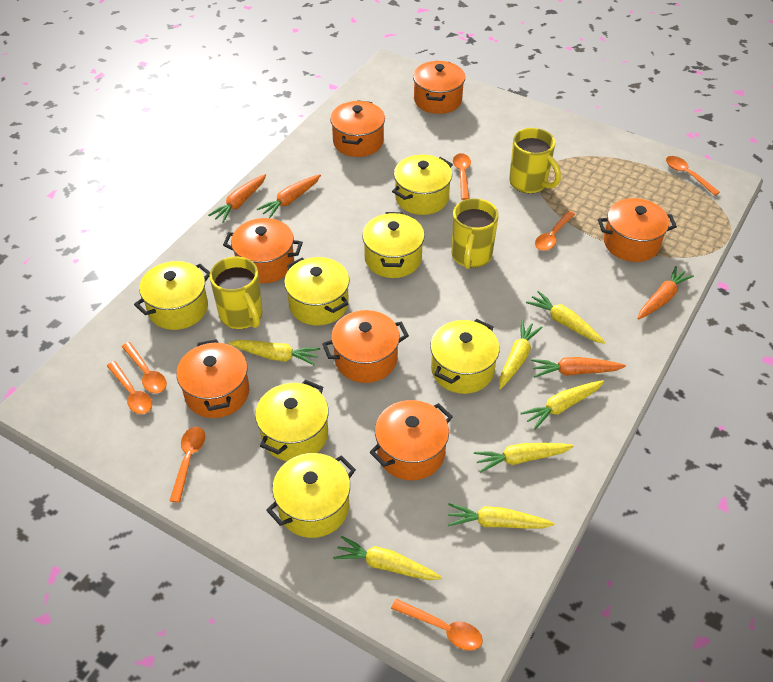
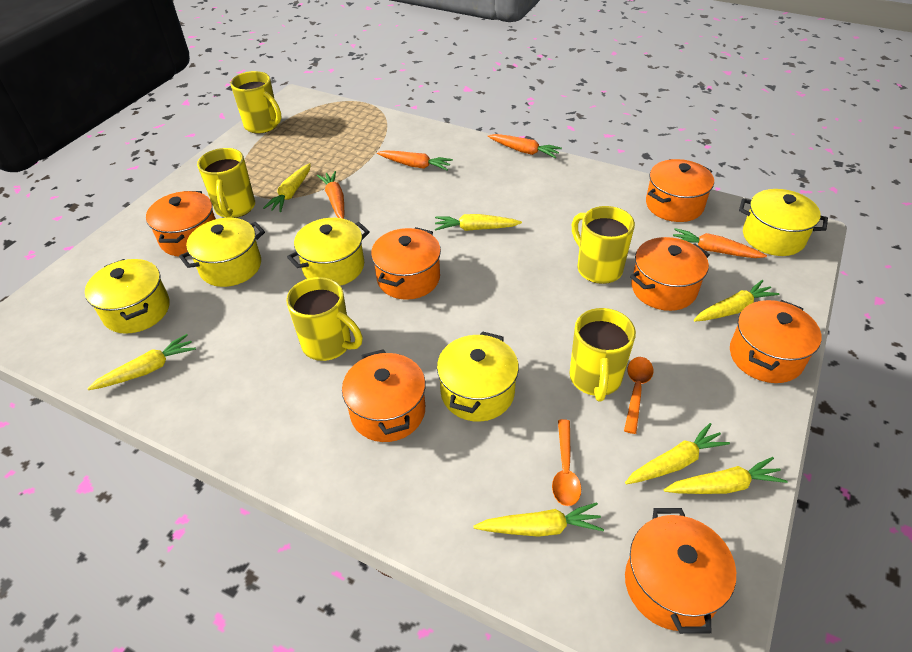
orange spoon: [107,361,152,414] [122,342,167,393] [170,427,205,503] [391,599,483,651] [453,153,471,200] [535,211,575,251] [666,156,720,196] = 7 -> [552,419,581,506] [624,357,653,434] = 2
yellow mug: [209,257,263,329] [452,198,499,269] [509,128,561,193] = 3 -> [197,148,255,218] [230,71,282,134] [286,277,362,361] [569,308,636,402] [572,206,635,284] = 5
yellow pot: [134,261,210,330] [255,380,329,461] [266,453,356,538] [284,257,350,325] [362,212,425,278] [392,155,453,215] [430,319,500,394] = 7 -> [85,259,170,334] [179,218,265,287] [287,218,370,286] [437,331,519,422] [739,189,828,256] = 5

